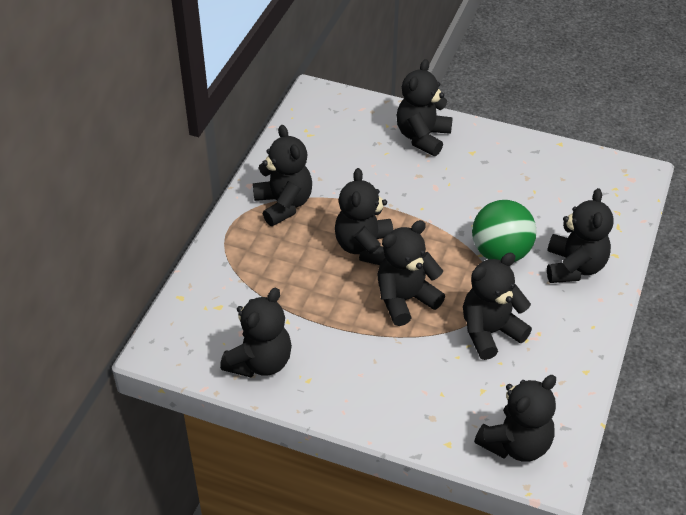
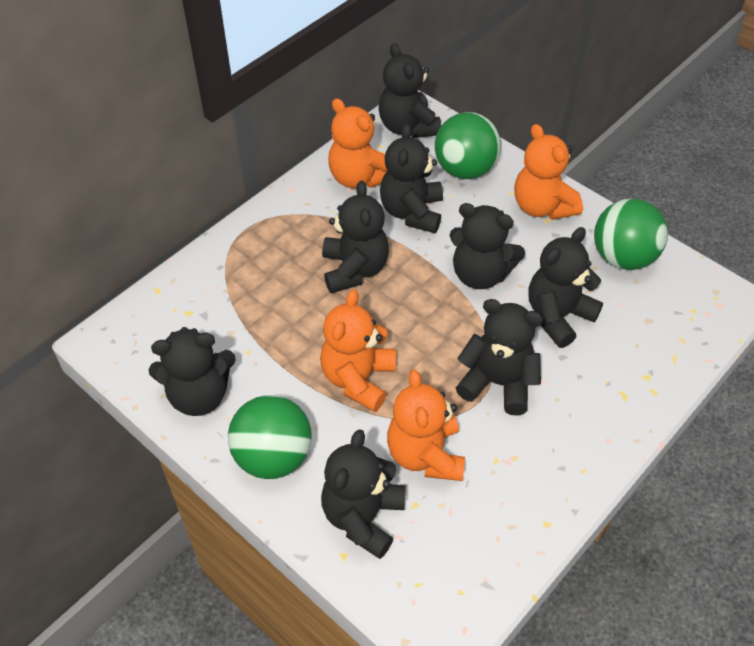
green ball: [472,200,537,262] = 1 -> [228,395,312,479] [435,112,501,179] [594,198,668,270] = 3
orange teddy bear: none = 0 -> [320,289,396,412] [328,98,388,188] [387,370,465,481] [514,124,583,220] = 4

